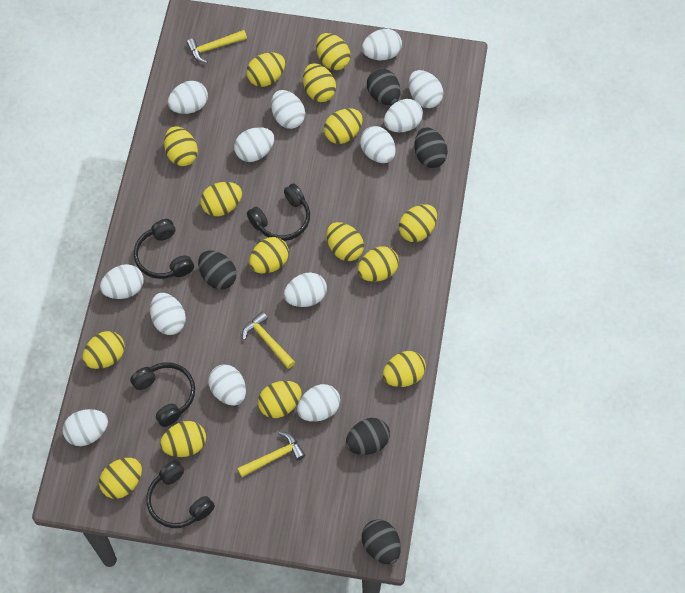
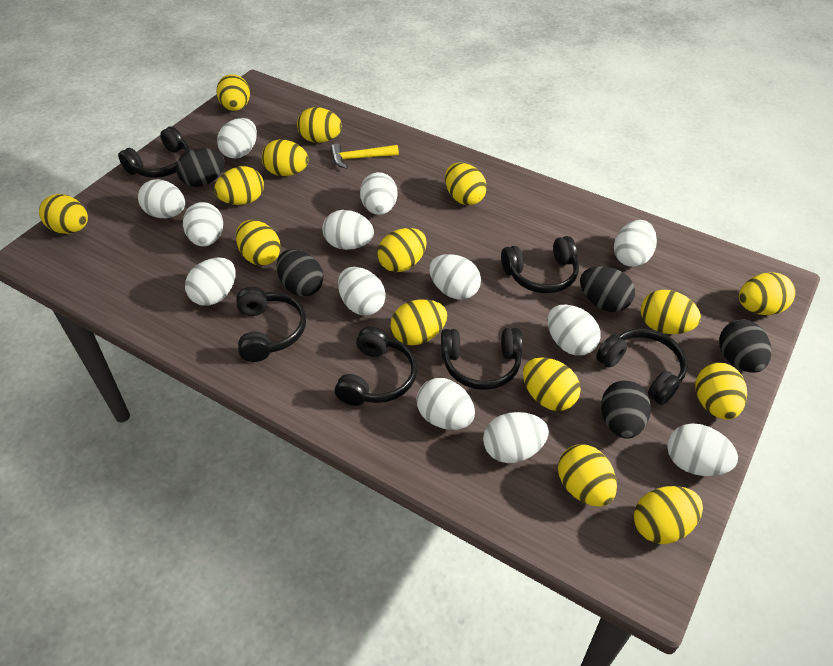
black headphones: [130,362,195,427] [134,219,194,279] [146,460,215,528] [247,183,310,241] = 4 -> [118,126,190,178] [236,287,306,362] [335,326,417,406] [441,328,522,390] [501,236,579,294] [596,328,687,405] = 6
yellow hammer: [186,30,247,63] [237,432,305,477] [243,312,295,369] = 3 -> [331,143,399,169] = 1

